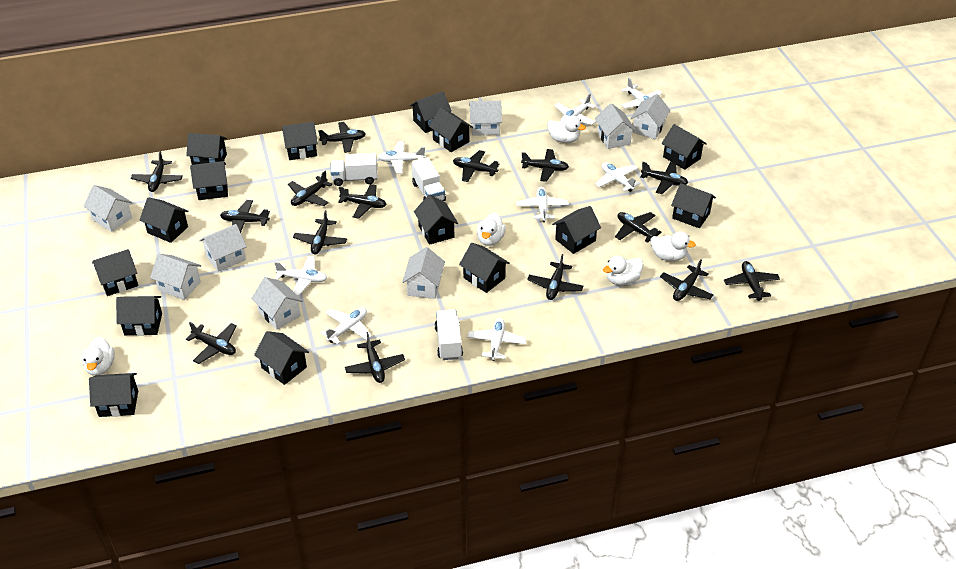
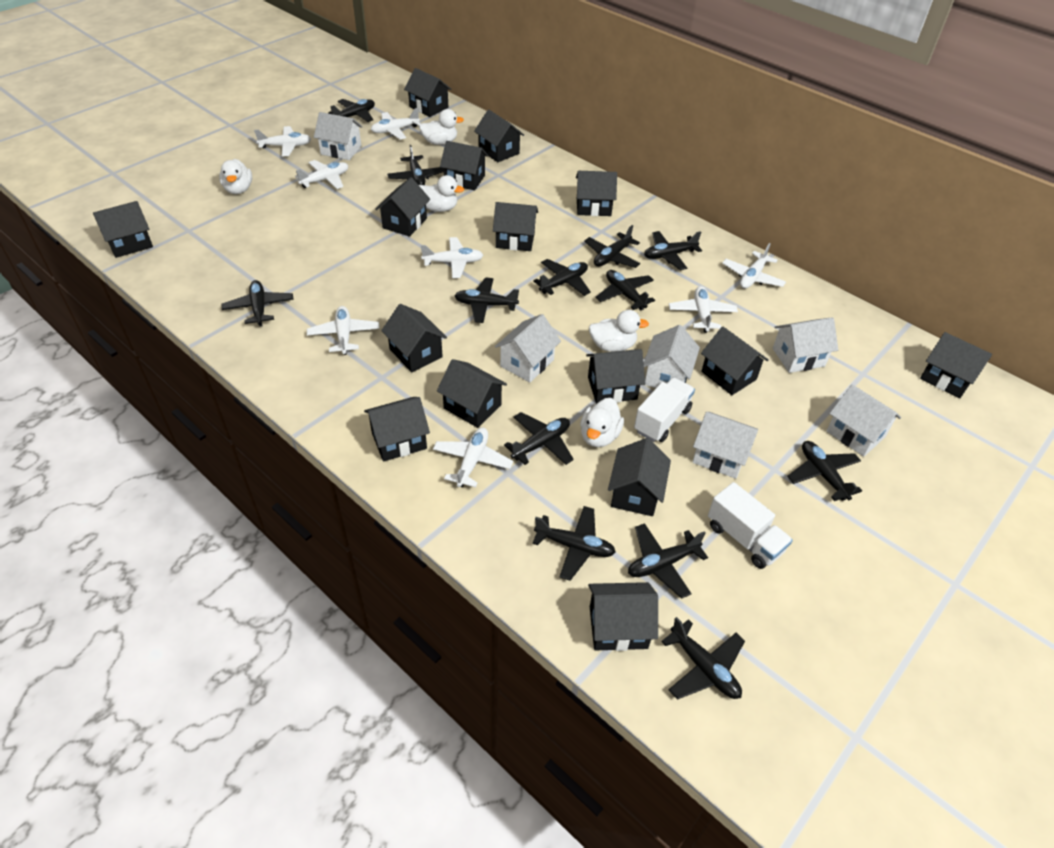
black plane: [131,151,183,192] [186,322,237,364] [220,200,270,233] [288,171,332,206] [293,210,347,254] [318,122,366,153] [338,184,387,219] [345,332,405,383] [453,150,499,182] [521,149,569,182] [527,254,583,300] [615,212,662,243] [641,162,688,194] [660,260,713,301] [724,261,780,301] = 15 -> [222,280,294,327] [328,99,375,122] [387,145,444,185] [454,277,519,323] [504,412,574,465] [533,259,591,296] [533,506,616,581] [584,225,640,268] [595,270,655,311] [628,523,708,599] [644,231,702,270] [661,617,745,700] [787,441,862,501] = 13
white house: [83,185,132,232] [150,254,201,300] [199,224,247,272] [251,277,303,330] [402,247,445,299] [469,101,502,136] [595,103,636,149] [630,94,671,139] = 8 -> [314,112,363,160] [495,314,561,382] [644,325,700,388] [692,412,758,479] [773,317,838,373] [826,384,901,457] = 6
white truck: [331,153,378,186] [411,157,446,201] [435,309,463,360] = 3 -> [634,377,695,442] [708,482,793,569] = 2

